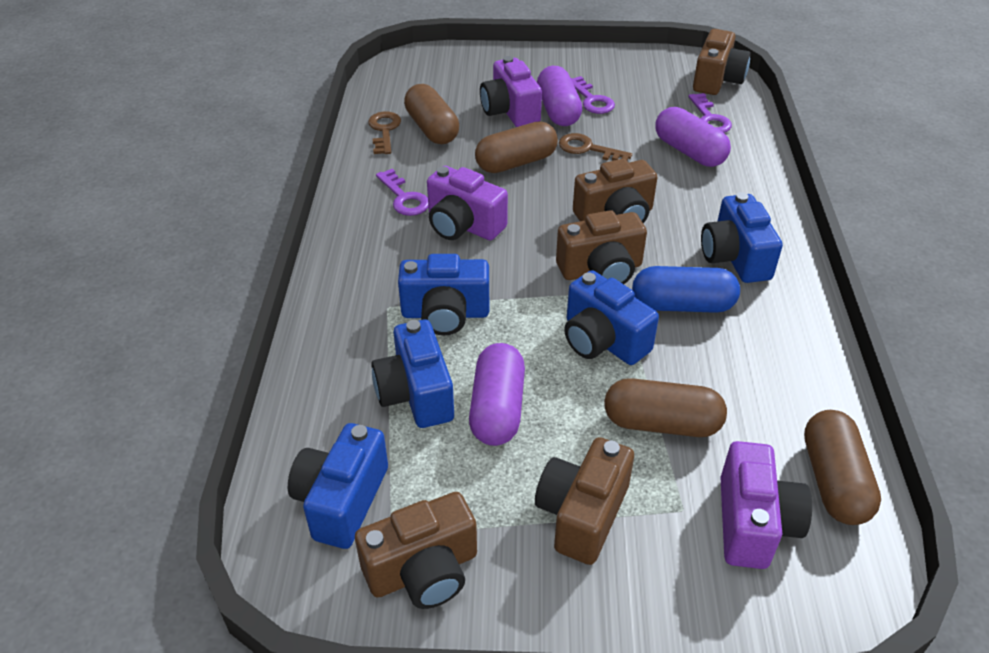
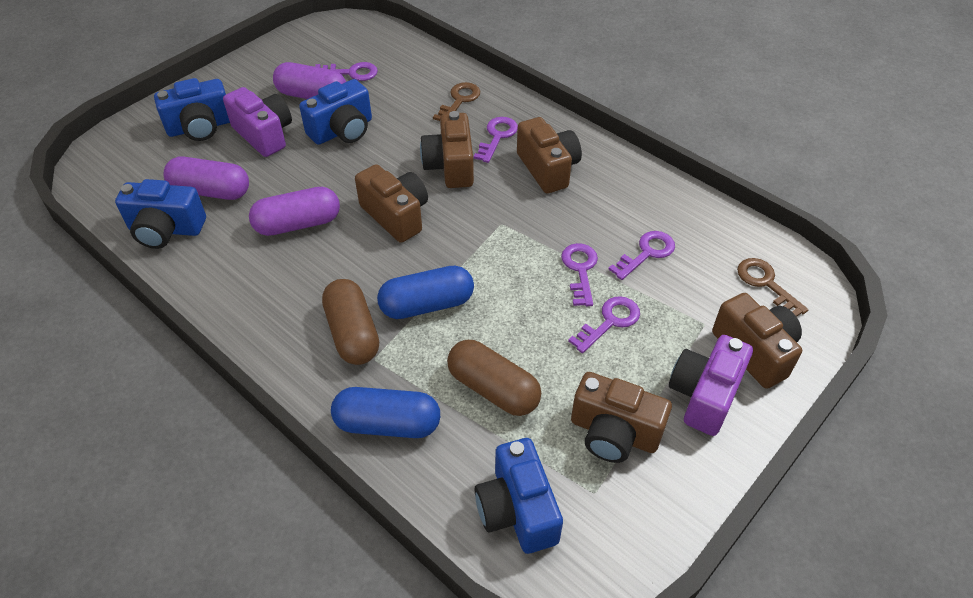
blue camera: [288,423,388,549] [371,319,454,428] [398,254,489,335] [564,270,659,365] [701,192,783,283] = 5 -> [115,179,206,249] [154,78,230,141] [299,79,372,145] [475,438,563,554] = 4
blue capsule: [632,266,740,313] = 1 -> [331,387,440,438] [377,266,474,319] = 2
brown capsule: [404,84,459,144] [475,121,558,173] [604,378,727,437] [804,410,881,525] = 4 -> [322,279,379,365] [447,340,541,416] = 2
purple camera: [427,166,508,240] [480,56,542,127] [720,441,812,569] = 3 -> [223,87,292,157] [669,335,753,436] = 2
purple key: [376,169,428,216] [571,76,615,114] [688,93,732,133] = 3 -> [315,62,378,81] [474,117,518,163] [561,243,598,306] [568,296,640,353] [608,231,675,280] = 5

